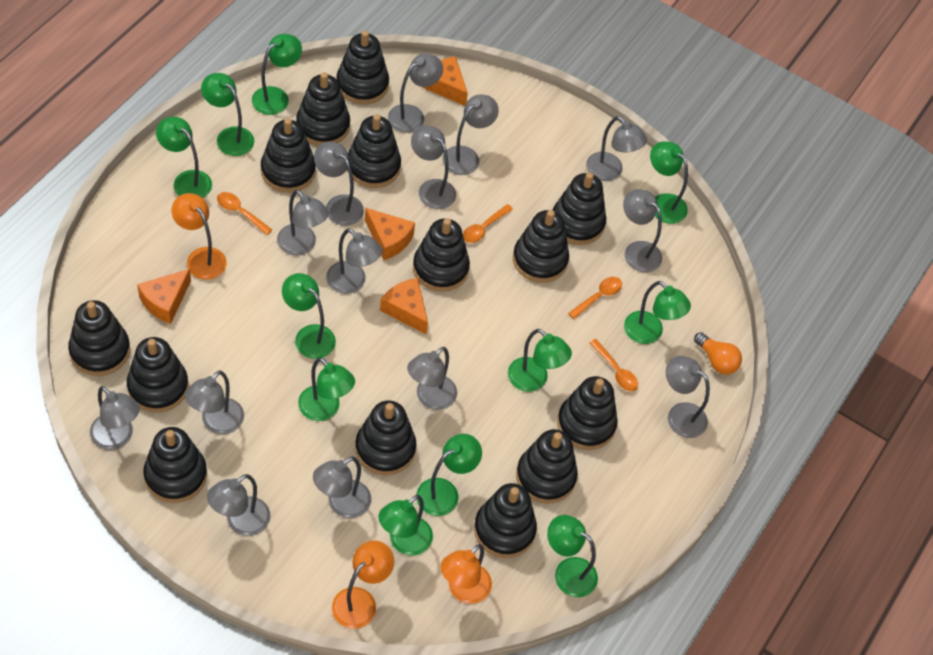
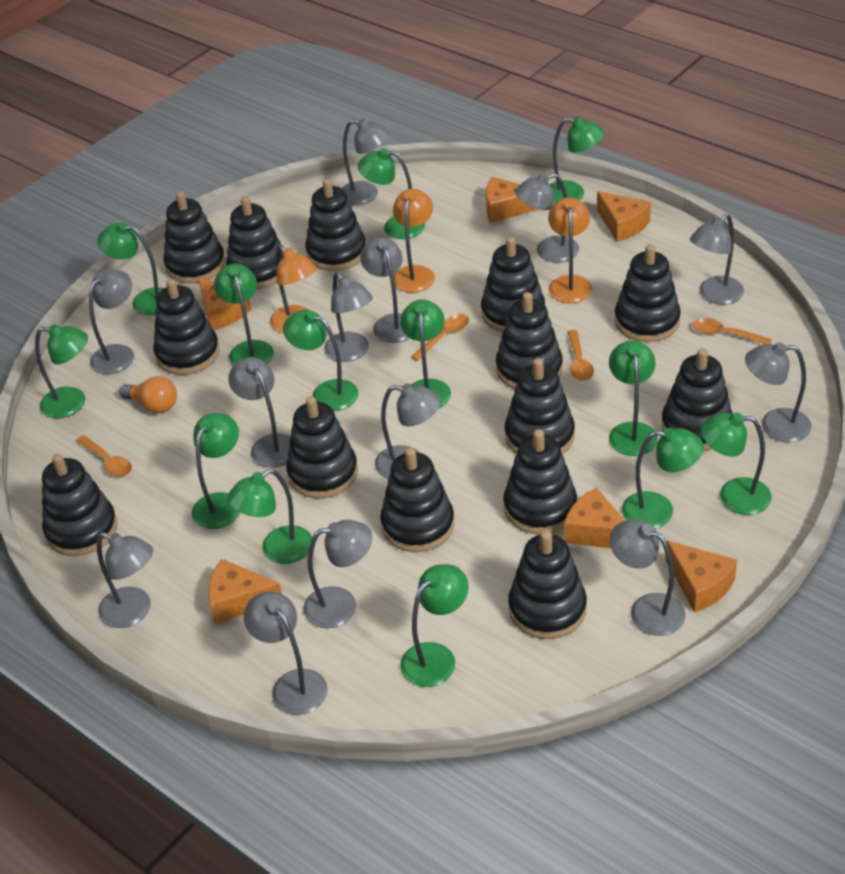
green lamp: [156,117,212,198] [201,73,254,156] [252,34,302,115] [282,273,336,359] [298,358,355,421] [378,495,433,556] [416,434,482,516] [508,329,572,392] [547,515,598,597] [624,281,691,344] [650,141,688,224] = 11 -> [35,324,88,419] [97,222,164,315] [192,413,240,529] [214,264,274,365] [227,469,312,564] [283,310,358,411] [358,148,425,239] [400,300,451,409] [400,564,469,687] [550,116,604,204] [609,340,658,456] [622,428,704,529] [701,412,772,515] = 13
grey lamp: [90,386,140,450] [185,370,244,434] [207,474,270,536] [277,190,329,256] [313,456,371,518] [314,142,364,226] [326,229,383,294] [388,54,443,133] [407,347,457,410] [411,126,456,209] [442,94,499,175] [586,116,647,181] [623,189,662,272] [666,356,710,438] = 14 -> [89,269,134,374] [97,532,153,628] [228,357,291,468] [244,592,328,715] [303,520,372,628] [324,272,373,362] [341,119,390,206] [360,237,410,343] [375,383,441,479] [515,173,579,262] [610,519,686,636] [690,214,744,305] [745,342,811,442] = 13
orange cheese: [137,269,191,324] [365,208,415,260] [380,278,428,335] [422,56,468,106] = 4 -> [198,277,251,330] [208,559,282,624] [486,177,539,223] [564,488,625,548] [597,191,651,242] [666,541,737,612] = 6

